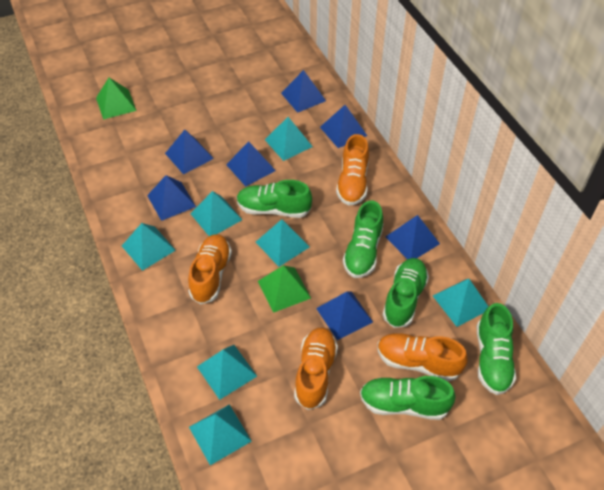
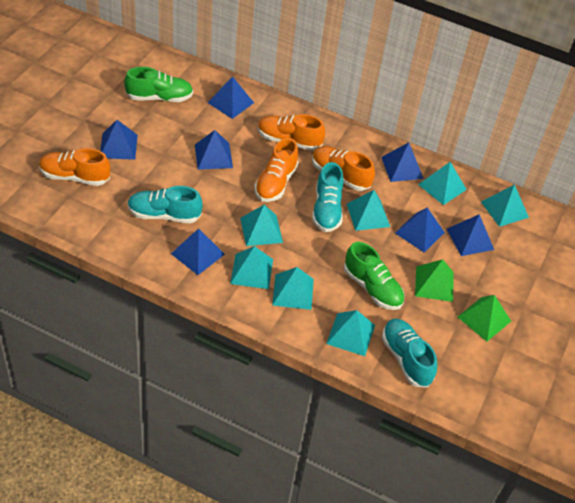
green shoe: [237,180,312,218] [343,201,383,278] [360,376,456,420] [383,258,429,328] [477,303,516,395] = 5 -> [124,67,193,102] [344,242,405,310] = 2
turquoise shoe: none = 0 -> [128,186,203,223] [312,162,344,232] [382,319,437,388] = 3

